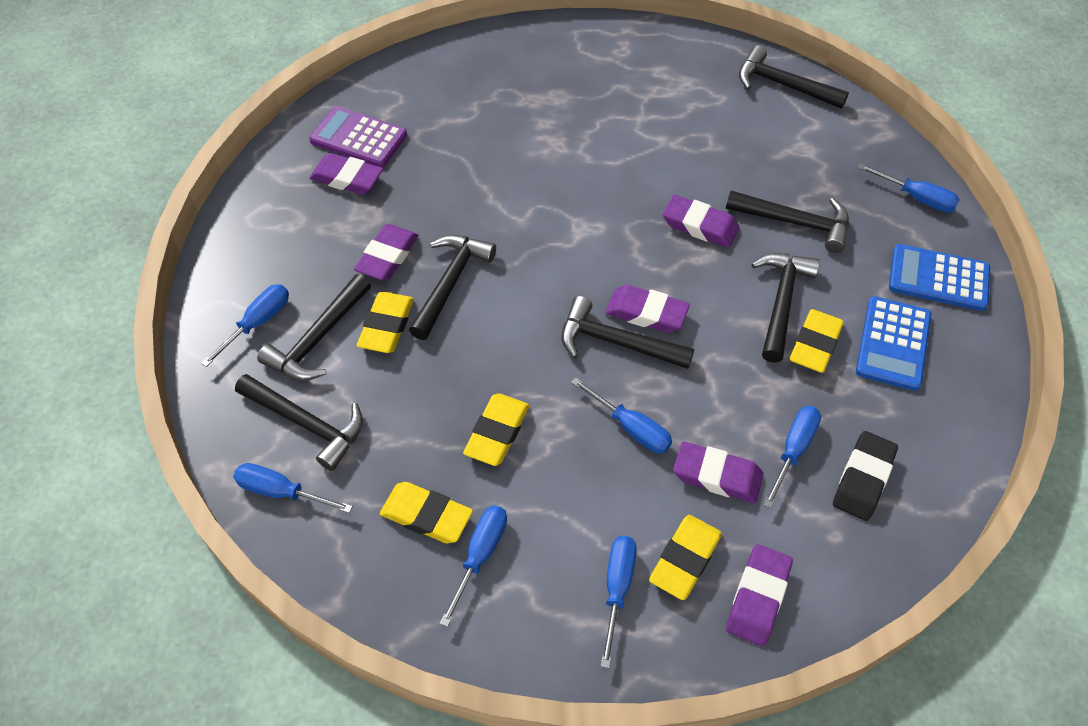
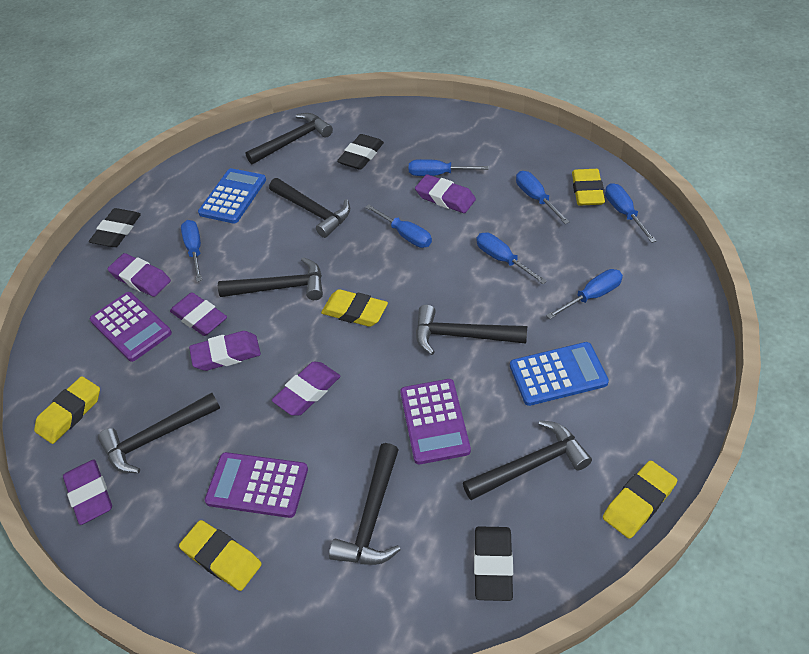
black eraser: [833,431,898,521] = 1 -> [89,208,141,247] [337,134,384,170] [474,526,513,601] = 3
purple calculator: [309,106,407,167] = 1 -> [90,292,172,362] [205,452,308,518] [400,379,471,464] = 3

